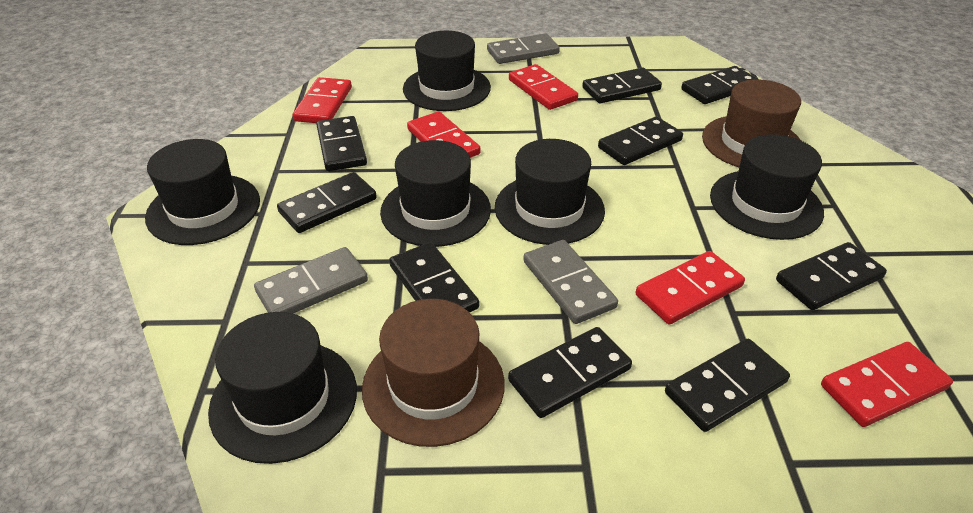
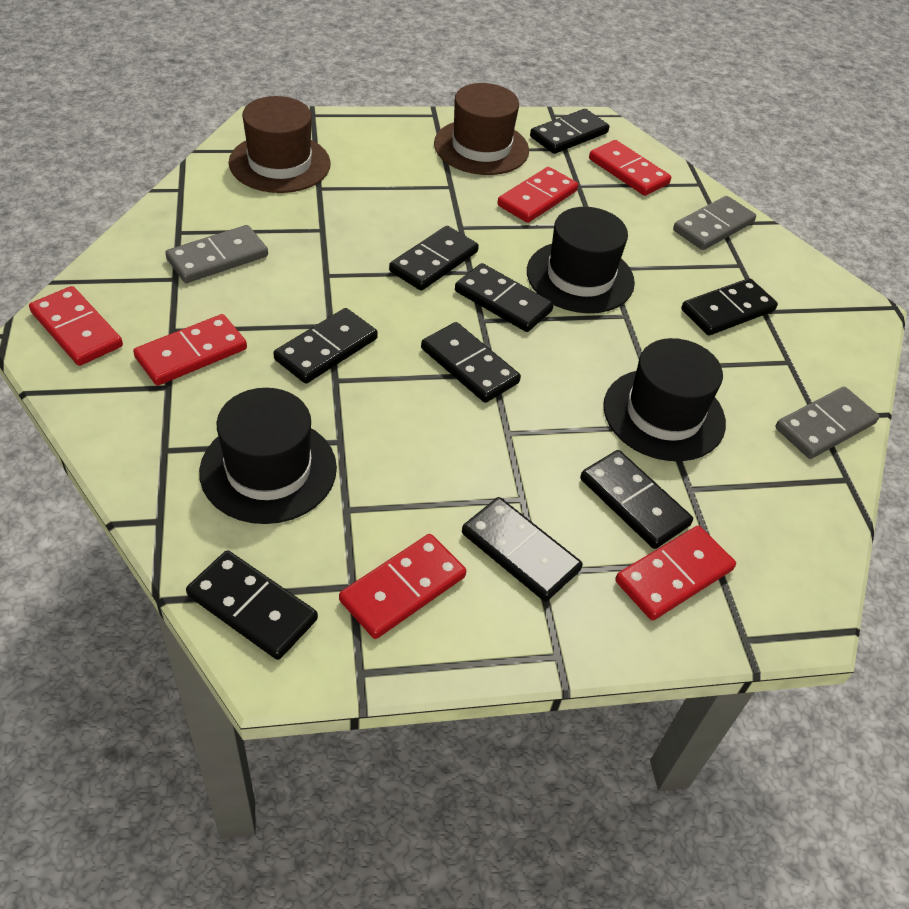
black hat: [145,139,260,245] [208,312,357,464] [380,140,491,247] [403,31,491,111] [495,139,605,245] [710,134,824,240] = 6 -> [199,388,337,524] [527,207,635,313] [603,338,726,461] = 3
red domino: [293,77,352,123] [407,112,480,158] [509,64,578,110] [636,251,745,324] [821,342,953,427] = 5 -> [29,286,123,366] [133,314,247,386] [339,534,466,639] [497,167,578,223] [589,140,671,196] [615,526,736,620] = 6

